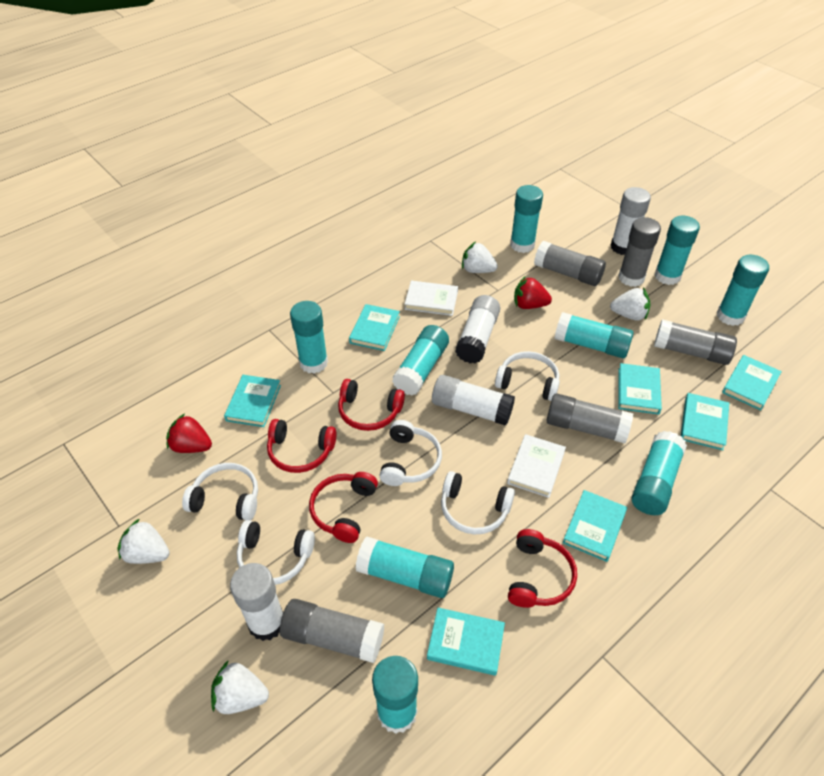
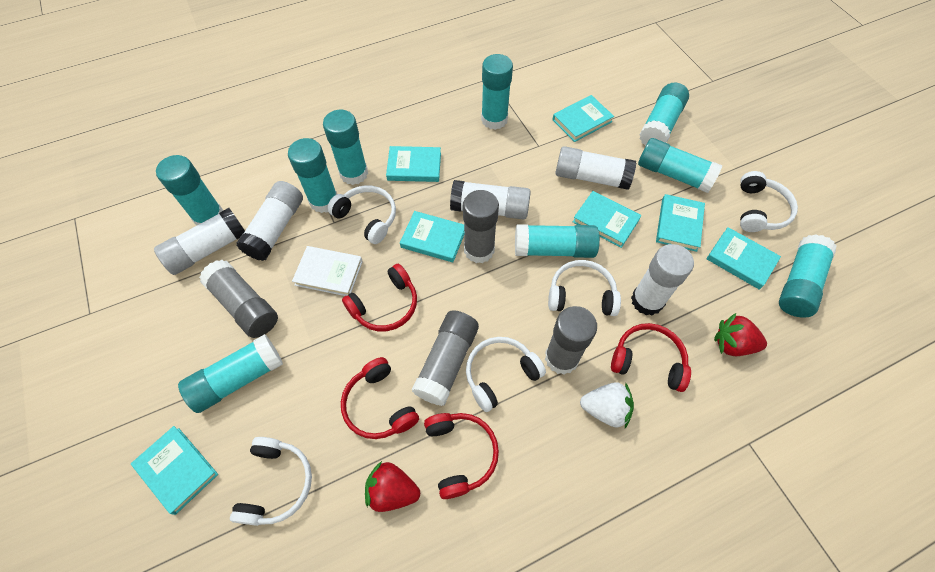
grey glue stick: [280,599,384,663] [534,241,606,286] [547,393,633,444] [618,217,661,287] [654,319,737,365] = 5 -> [199,260,278,338] [412,310,479,406] [463,190,499,263] [545,306,597,375] = 4
white book: [405,281,458,316] [507,434,566,498] = 2 -> [292,246,363,296] = 1
white glue stick: [230,563,283,641] [432,375,515,426] [455,295,500,363] [611,187,651,255] = 4 -> [154,208,245,275] [236,181,303,261] [450,180,531,220] [555,146,636,190] [631,244,694,316] = 5
white strawberry: [117,518,170,564] [211,660,269,714] [462,242,498,273] [610,288,650,321] = 4 -> [580,382,634,428] = 1

